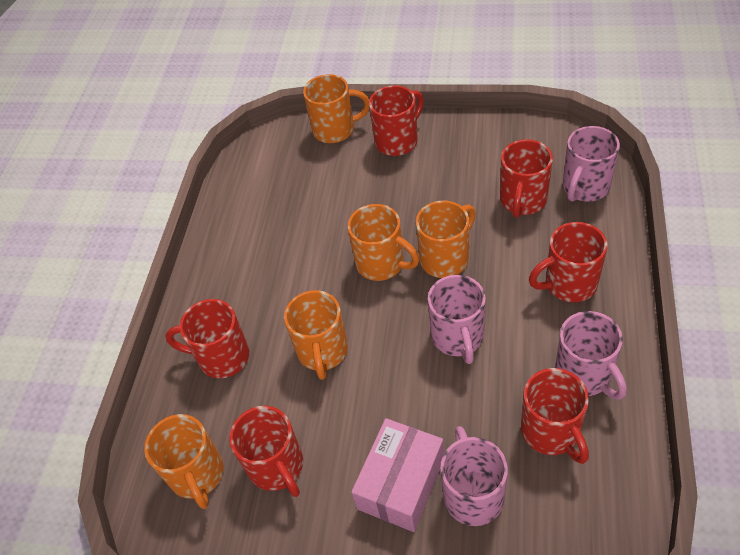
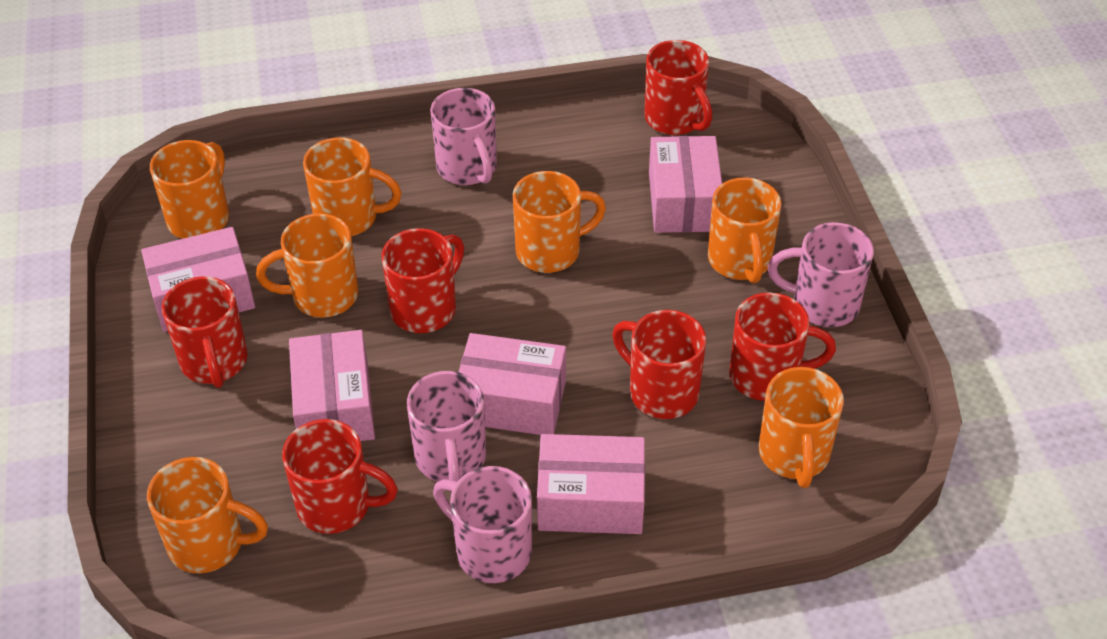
orange mug: [144,414,224,509] [284,290,348,380] [303,74,370,143] [348,204,420,281] [416,200,476,278] = 5 -> [147,457,268,573] [150,140,229,239] [256,213,358,318] [303,137,402,236] [513,171,606,273] [708,177,782,283] [759,367,844,488] = 7
pink box: [351,418,444,532] = 1 -> [141,227,255,332] [289,330,375,441] [459,333,566,435] [537,434,645,534] [649,136,722,233] = 5

